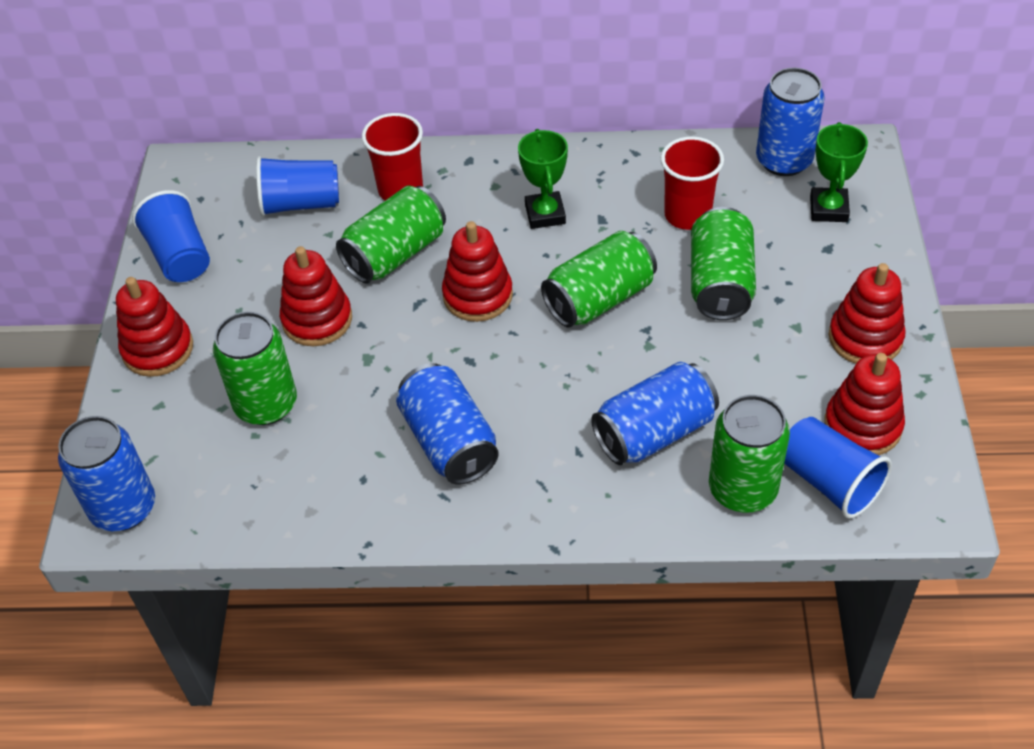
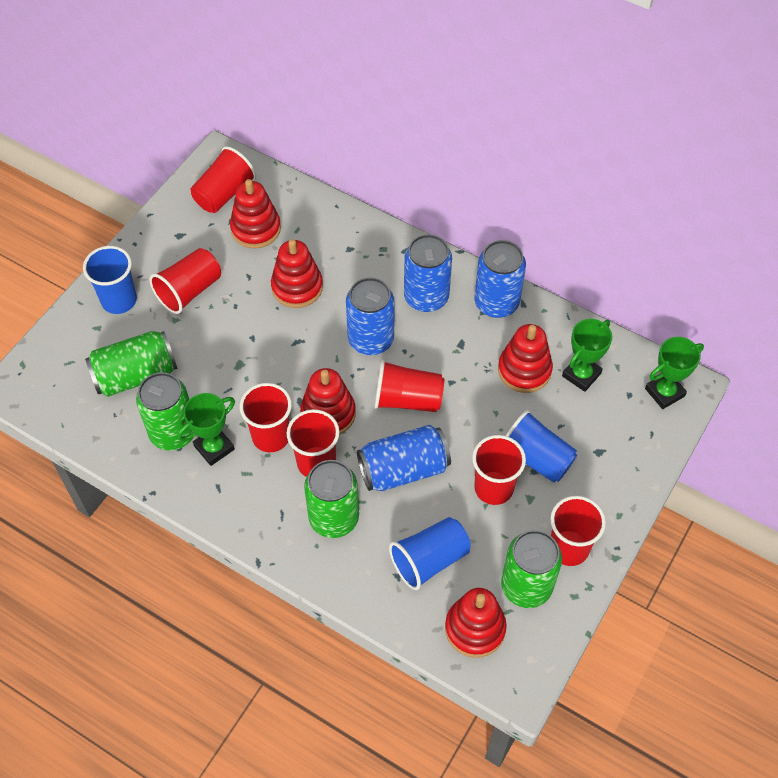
green can: [213,312,297,425] [336,186,446,283] [541,231,657,328] [691,207,756,320] [709,395,790,513] = 5 -> [85,331,177,397] [136,372,194,451] [304,460,359,538] [501,530,562,608] = 4
green trophy: [518,129,568,229] [810,122,868,222] = 2 -> [178,393,235,466] [562,319,612,392] [645,337,704,409] = 3
red cup: [362,113,423,200] [661,136,724,230] = 2 -> [149,248,221,314] [191,146,256,213] [240,383,292,452] [287,409,339,477] [374,360,444,412] [472,435,526,505] [550,496,606,566] = 7

